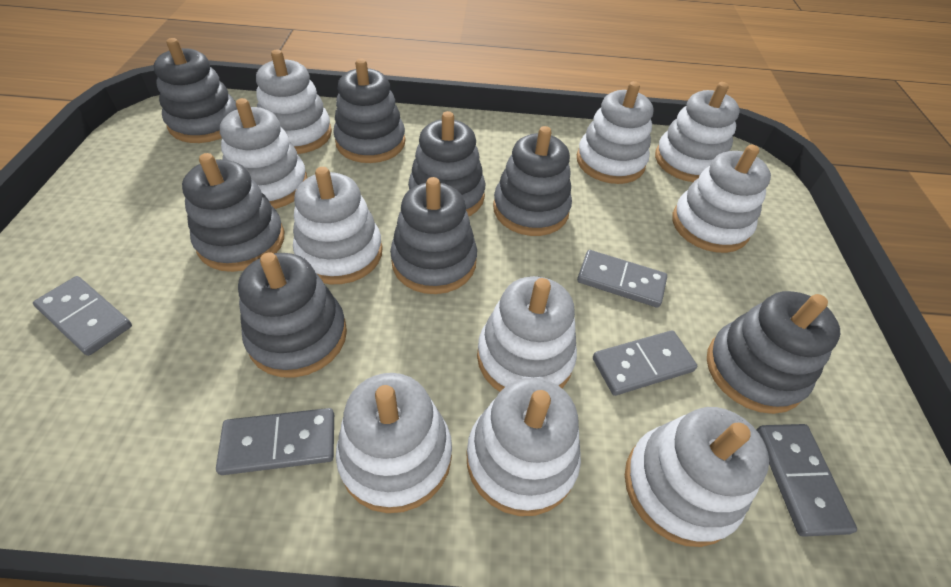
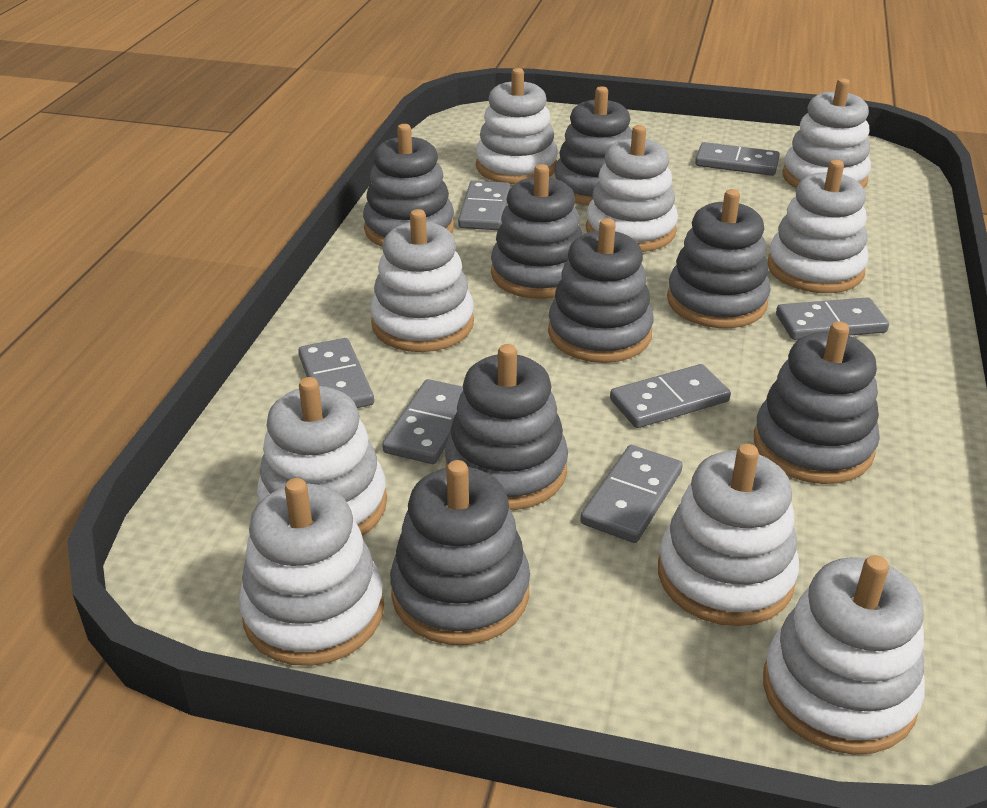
grey domino: [33,276,132,356] [216,408,334,475] [577,250,667,308] [593,330,697,396] [757,424,857,537] = 5 -> [298,338,374,408] [382,379,463,464] [458,181,511,230] [581,445,683,543] [610,364,731,428] [695,142,780,176] [776,297,889,340] = 7
white stacking toy: [220,98,307,209] [256,50,332,154] [293,167,383,284] [336,373,452,513] [467,377,581,516] [477,276,577,392] [577,81,654,184] [625,407,769,547] [655,82,740,182] [672,145,771,253] = 10 -> [239,478,384,666] [257,377,387,536] [370,209,474,352] [476,68,558,184] [586,125,678,252] [658,444,799,626] [763,555,925,755] [767,160,868,293] [782,78,871,188] = 9

